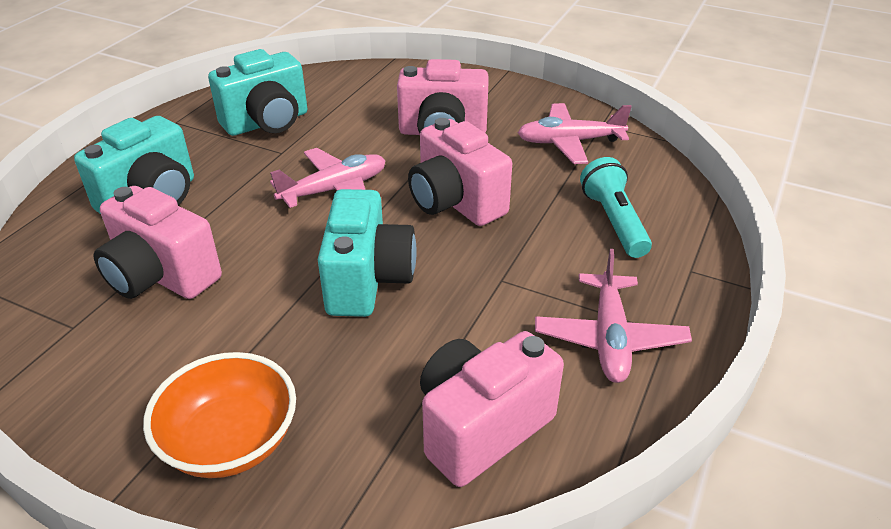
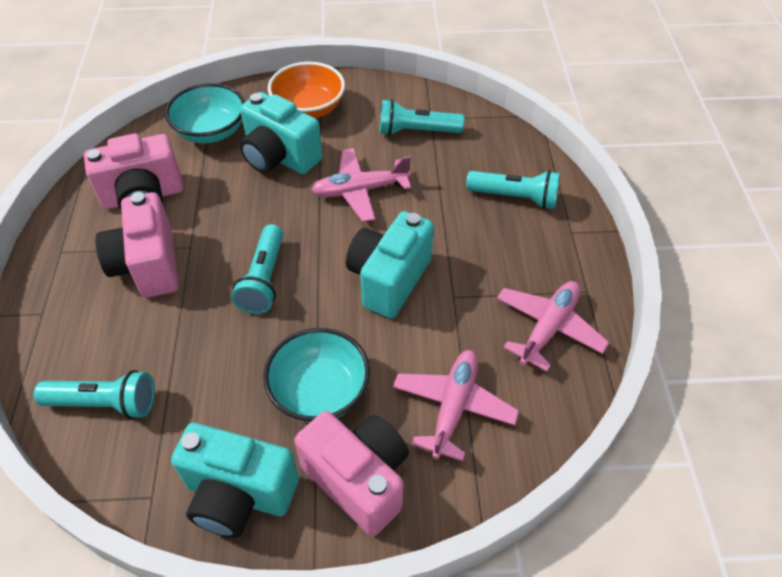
pink camera: [93,186,222,299] [397,59,489,135] [408,118,512,226] [420,331,564,487] = 4 -> [84,133,183,210] [95,192,179,298] [294,411,409,536] = 3
turquoise bowl: none = 0 -> [165,83,245,143] [263,328,370,422] = 2
turquoise flashlight: [580,157,652,258] = 1 -> [34,370,155,419] [231,224,283,314] [380,99,464,136] [466,170,560,209] = 4

